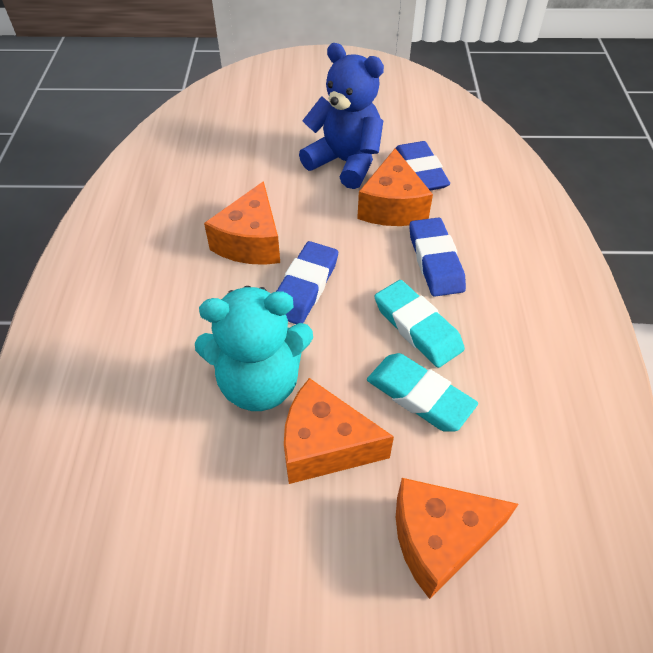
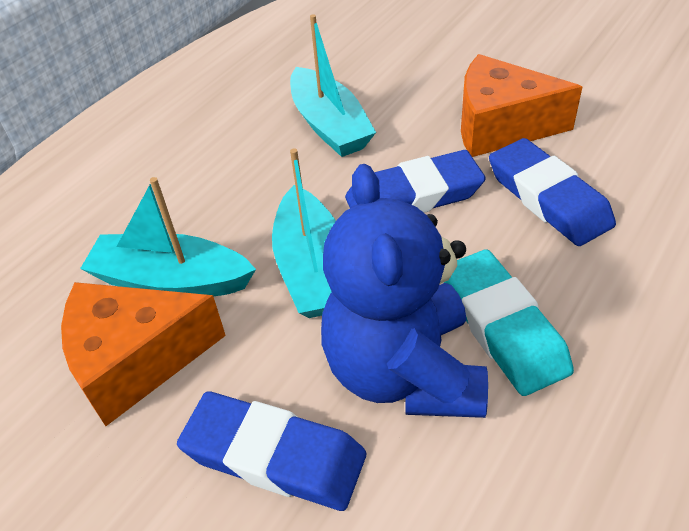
orange cheese: [204,181,280,265] [284,378,394,484] [357,148,433,226] [396,478,518,599] = 4 -> [61,282,226,426] [461,54,582,157] = 2
turquoise boat: none = 0 -> [80,177,256,296] [272,148,336,318] [290,14,376,157] = 3
turquoise eraser: [367,353,478,432] [374,280,465,368] = 2 -> [444,249,574,396] = 1
turquoise teddy bear: [195,286,313,411] = 1 -> none = 0

